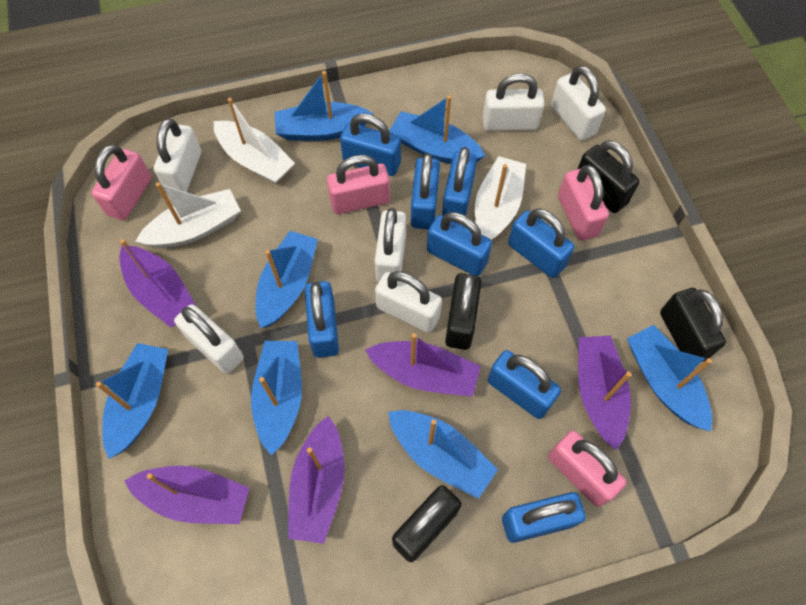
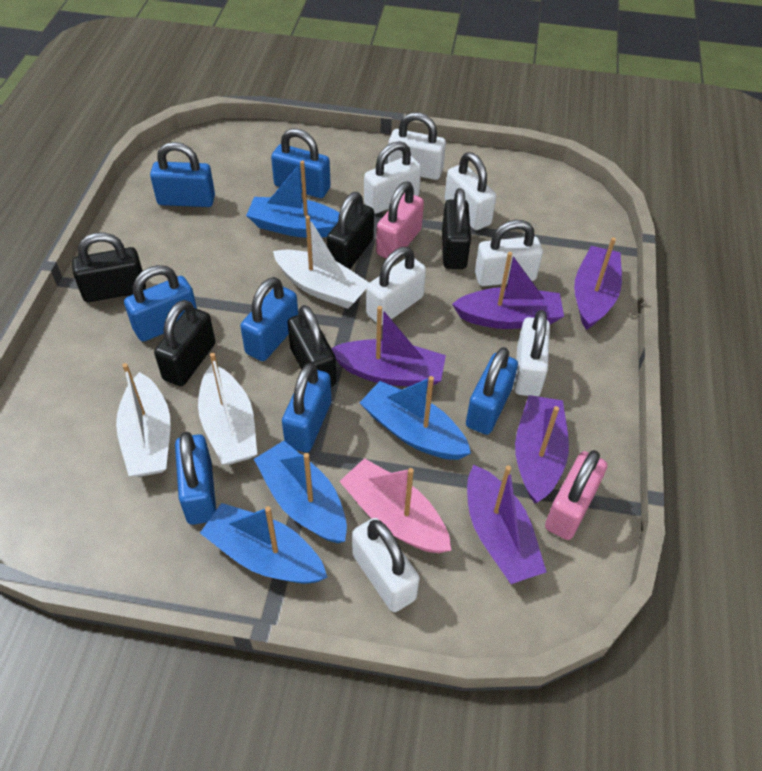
black padlock: [392,485,461,562] [445,273,481,350] [578,140,639,213] [660,288,726,362] = 4 -> [72,232,146,302] [154,300,215,386] [288,305,336,387] [327,192,374,269] [442,188,471,269] = 5
blue boat: [96,343,168,459] [251,341,302,456] [255,231,318,328] [275,71,373,141] [388,410,498,499] [389,95,485,164] [627,325,712,432] = 7 -> [200,503,328,584] [246,161,340,238] [254,441,347,543] [360,376,471,460] = 4
blue padlock: [305,281,339,358] [340,113,401,176] [411,153,440,229] [427,212,492,276] [442,147,477,216] [488,350,561,419] [502,492,586,543] [508,209,575,278] = 8 -> [124,265,197,342] [150,142,215,207] [175,432,216,525] [240,277,298,361] [271,128,330,198] [282,363,331,452] [466,347,518,435] = 7
pink boat: none = 0 -> [339,458,451,553] = 1
pink padlock: [91,144,152,220] [327,155,390,214] [548,431,627,507] [558,165,609,241] = 4 -> [376,182,424,258] [545,450,607,540] = 2
white padlock: [154,118,201,192] [174,304,243,374] [374,208,406,282] [375,271,442,333] [483,73,544,131] [551,65,606,141] = 6 -> [352,518,420,612] [364,141,421,214] [366,247,426,325] [388,112,446,180] [445,152,496,230] [475,220,543,286] [514,310,550,396] = 7

